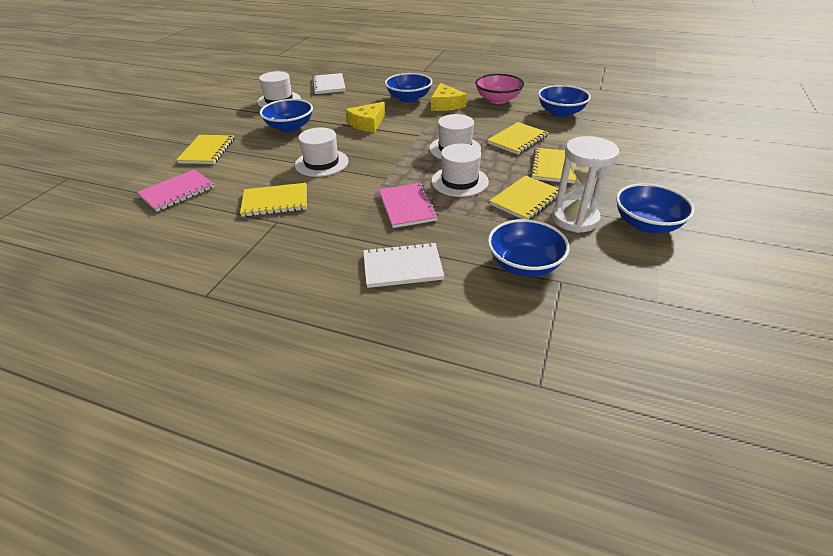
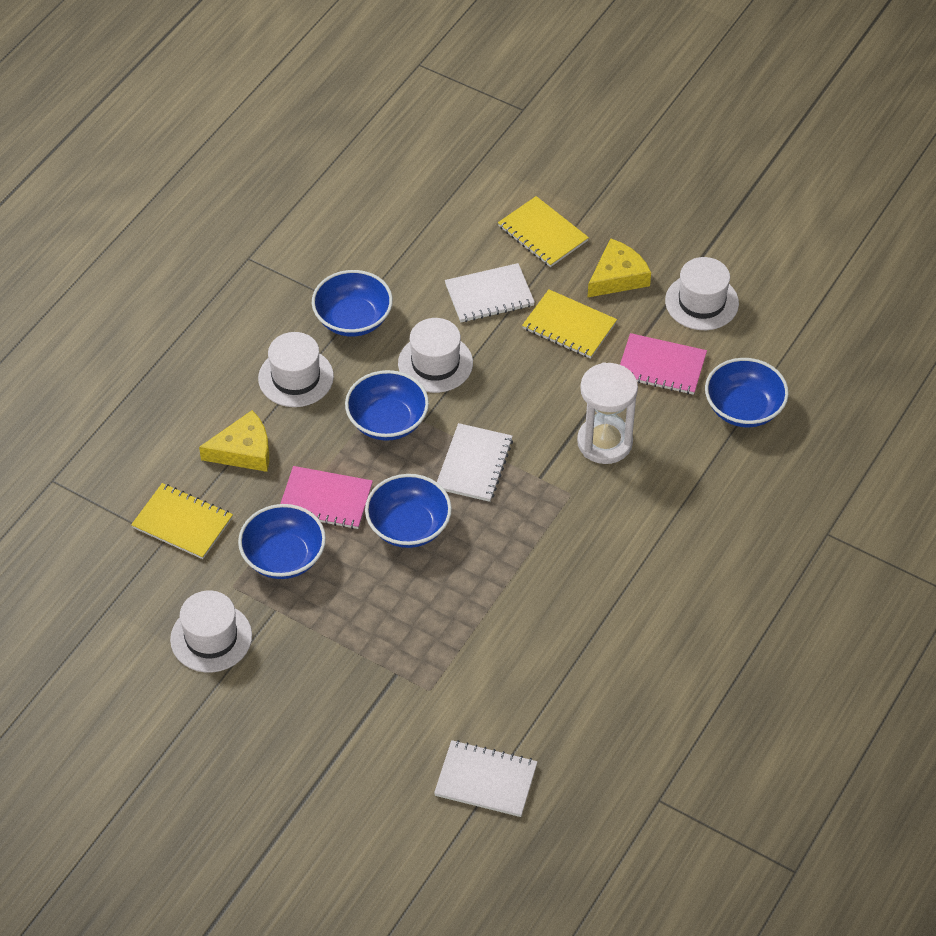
pink bowl: [475,74,524,104] = 1 -> none = 0
white notebook: [312,73,346,94] [363,242,444,288] = 2 -> [434,740,538,817] [437,423,513,502] [445,263,535,322] = 3
yellow notebook: [176,135,234,164] [240,183,307,217] [487,122,549,155] [489,175,559,219] [530,148,576,184] = 5 -> [131,483,233,559] [498,196,589,267] [522,289,617,359] = 3

